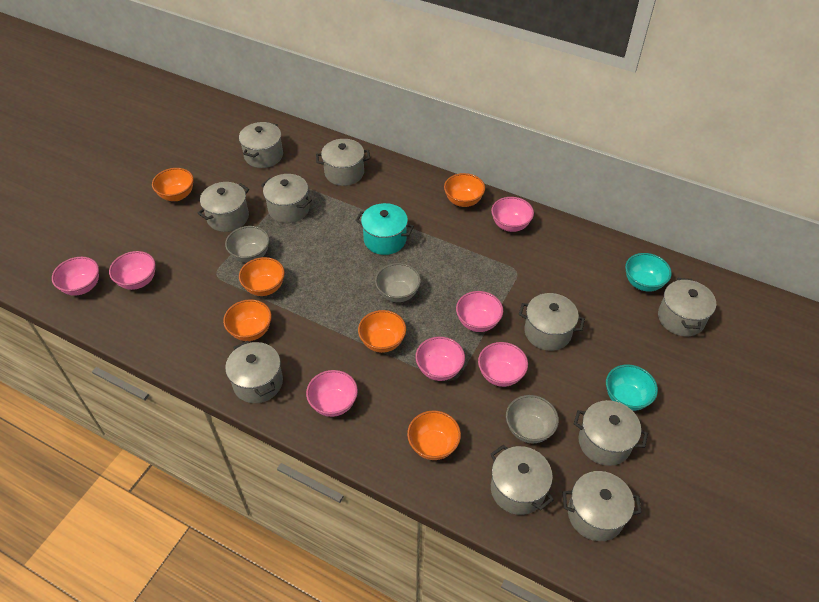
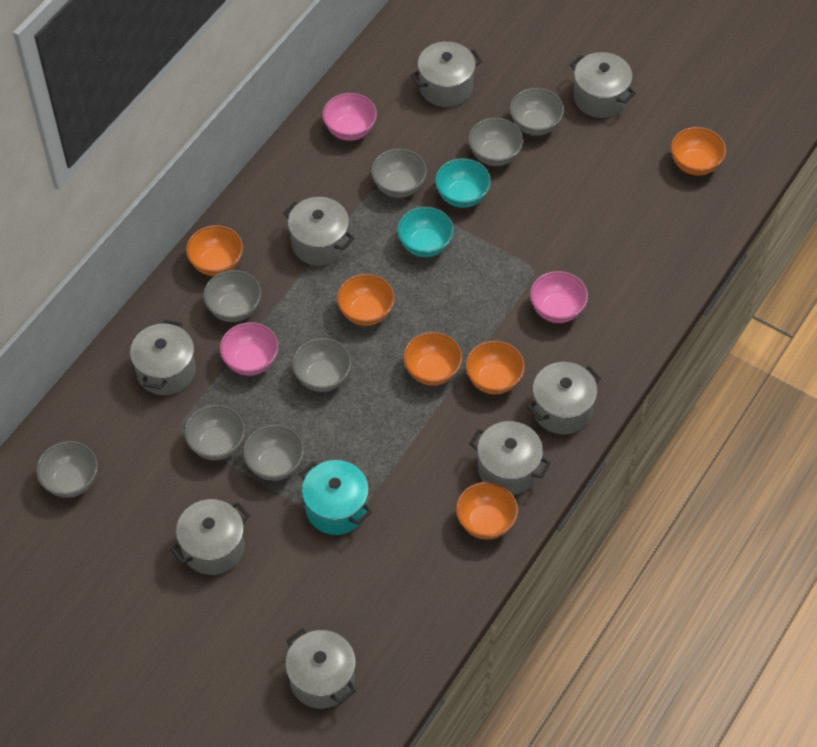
grey bowl: [225,226,270,263] [375,263,421,302] [506,395,559,443] = 3 -> [36,441,98,498] [184,405,245,460] [203,270,261,322] [243,425,304,481] [292,338,352,392] [371,149,427,198] [469,118,524,166] [510,88,564,136] = 8
grey pot: [198,182,249,232] [225,341,283,403] [239,122,283,168] [261,174,312,223] [316,139,370,186] [491,445,554,515] [519,293,585,351] [563,471,642,541] [574,400,648,466] [658,278,716,336] = 10 -> [130,320,196,395] [171,499,250,575] [284,197,354,266] [285,628,356,709] [411,42,482,107] [469,421,551,495] [528,362,601,435] [570,52,636,118] = 8
pink bowl: [52,257,99,296] [109,251,155,290] [306,370,358,417] [415,337,465,381] [456,291,503,332] [478,342,528,387] [491,197,534,232] = 7 -> [220,322,279,376] [322,93,377,141] [530,271,588,323] = 3

